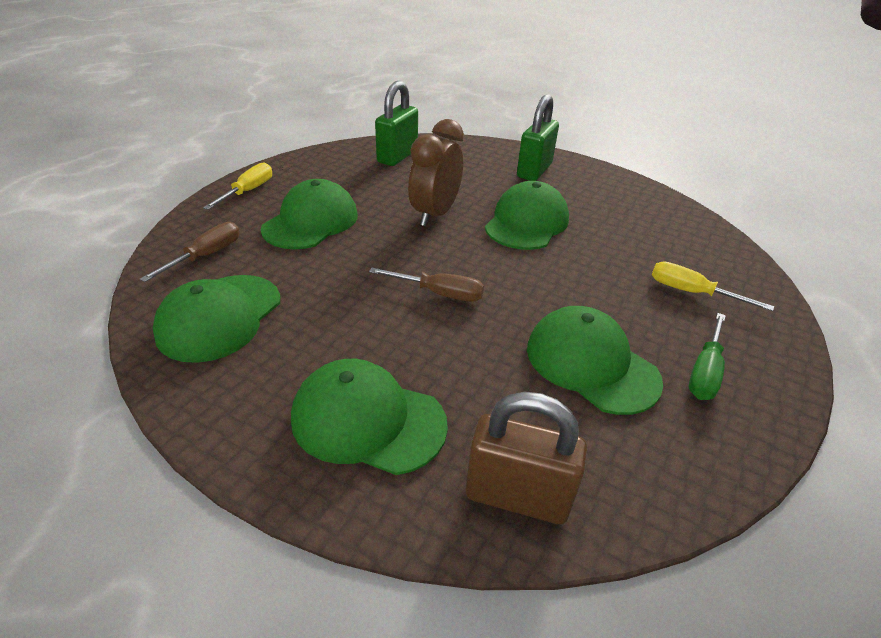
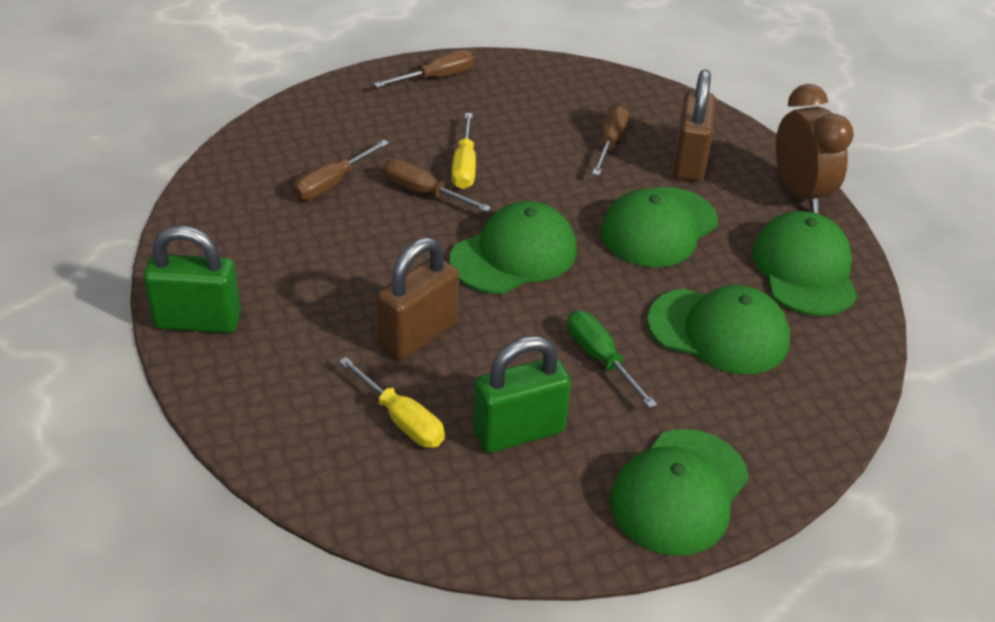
brown padlock: [466,392,587,524] = 1 -> [376,237,459,360] [673,69,716,182] = 2
brown screwdriver: [140,222,240,282] [369,268,484,302] = 2 -> [293,140,389,200] [374,50,474,88] [383,159,491,212] [592,104,629,175] = 4

